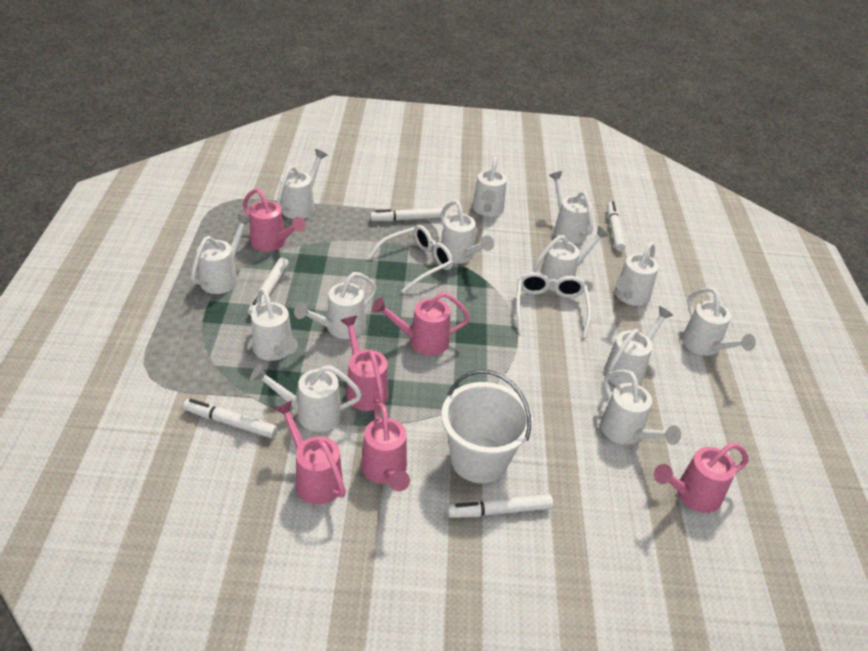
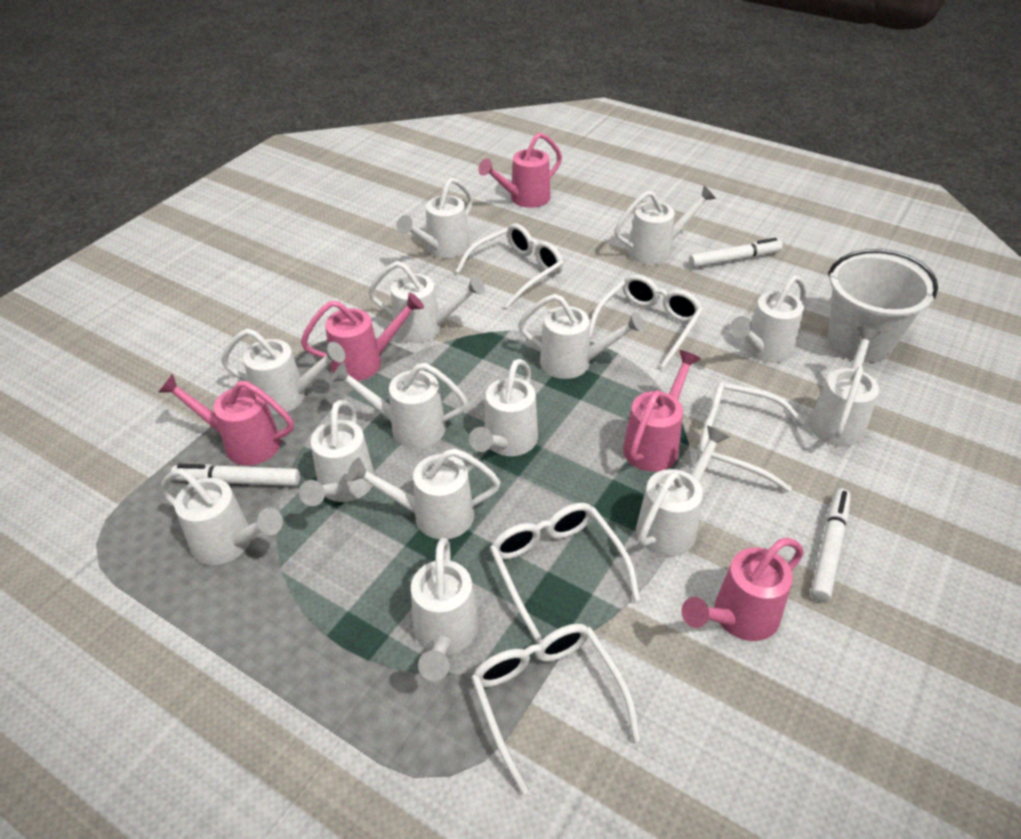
pink watering can: [242,188,306,251] [274,401,346,504] [340,316,389,411] [361,403,410,491] [372,292,470,355] [654,443,748,513] = 6 -> [158,373,294,466] [301,293,424,381] [478,132,562,208] [623,350,701,472] [681,538,804,641] = 5
white glasses: [368,225,453,293] [516,272,591,338] = 2 -> [455,223,563,309] [471,624,641,795] [490,503,640,643] [590,275,703,369] [697,382,805,492] = 5
white marker: [183,399,277,438] [248,257,289,316] [370,208,443,221] [447,494,553,518] [607,201,626,251] = 5 -> [171,464,300,486] [689,238,783,268] [811,489,851,602] = 3
white watering can: [191,214,252,294] [250,364,362,432] [251,289,298,361] [277,149,327,219] [294,272,377,339] [441,200,494,264] [472,157,507,217] [533,226,609,291] [549,171,593,244] [600,370,681,445] [604,306,673,386] [615,242,659,306] [682,287,756,356] = 13 -> [161,469,283,565] [221,329,345,414] [299,400,375,506] [331,362,468,448] [347,448,500,539] [368,261,485,343] [397,178,473,258] [411,538,479,681] [469,359,538,456] [518,294,645,379] [614,186,716,265] [636,425,729,556] [730,275,807,363] [809,327,880,447] = 14

